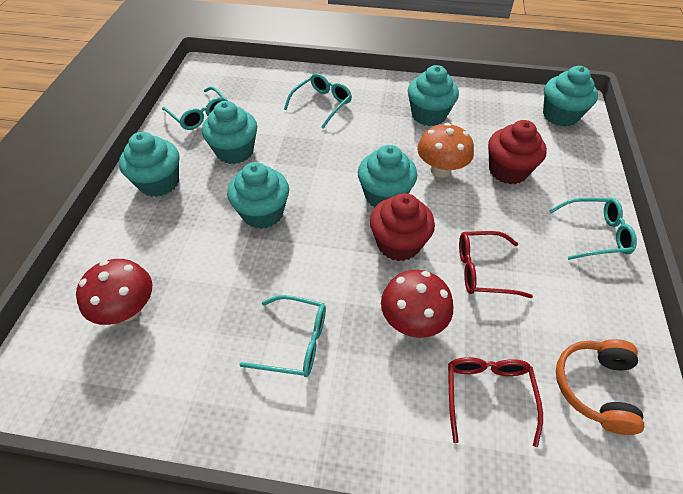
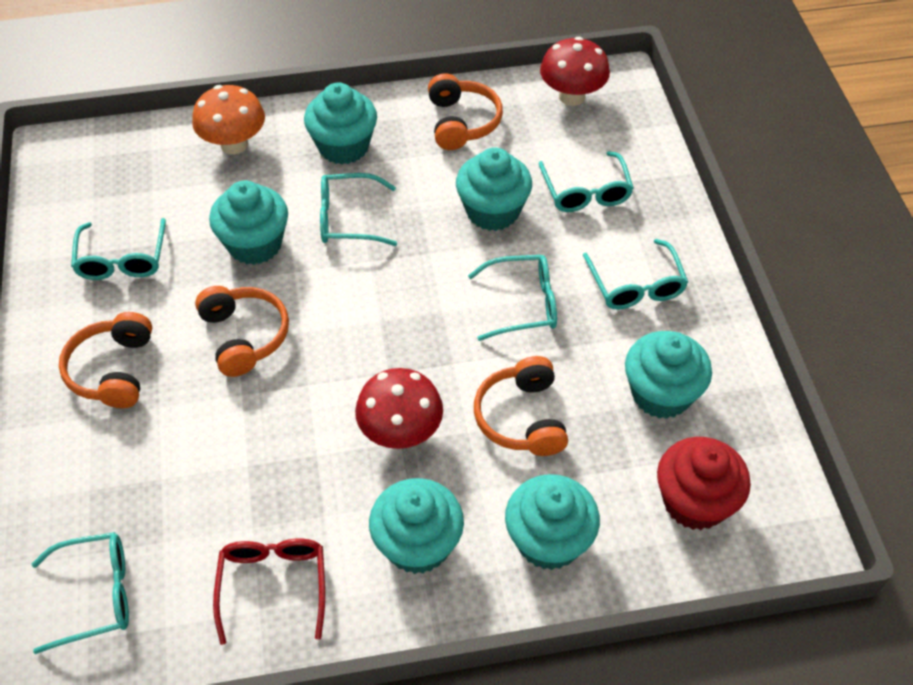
orange headphones: [556,339,644,435] = 1 -> [59,312,152,408] [195,286,289,377] [428,73,503,150] [474,356,568,456] = 4
red cupcake: [370,193,435,261] [488,120,547,184] = 2 -> [657,437,751,530] = 1
red glasses: [448,357,543,448] [459,231,533,298] = 2 -> [213,539,325,645] = 1
turquoise glasses: [162,86,228,130] [239,295,326,377] [284,73,352,129] [549,198,637,260] = 4 -> [32,532,129,654] [71,218,166,280] [320,173,397,246] [468,255,557,341] [538,151,634,212] [583,239,688,310] = 6

